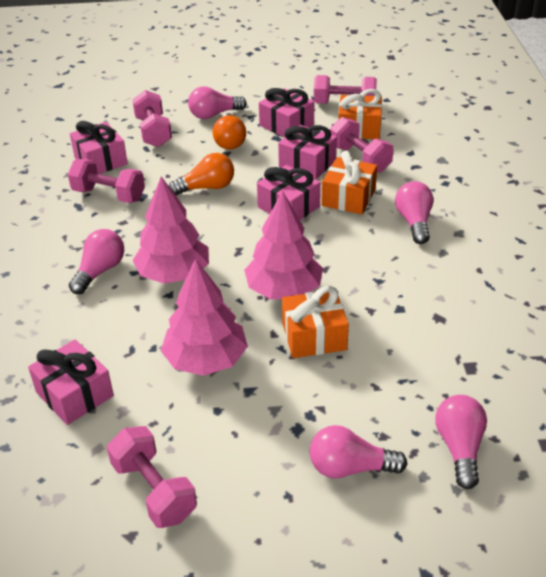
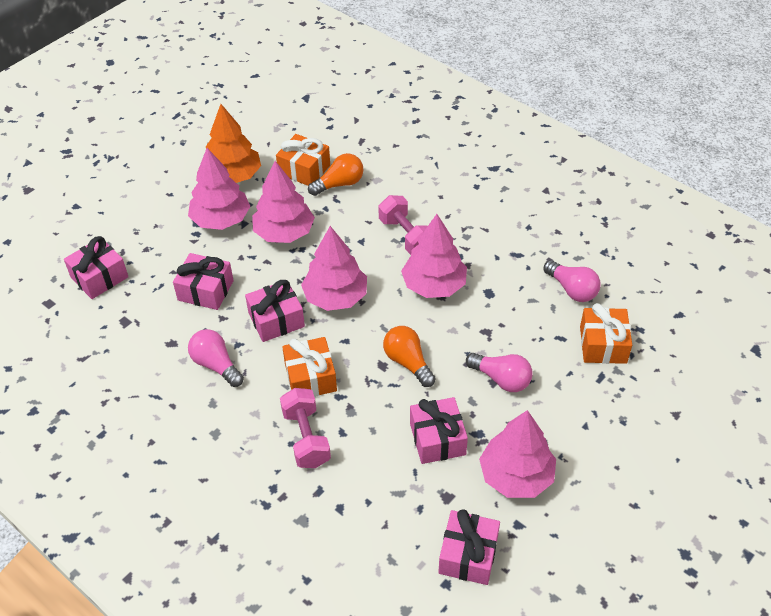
orange tree: none = 0 -> [206,104,261,183] = 1
pink dumbbell: [68,159,145,203] [107,426,197,528] [132,90,172,147] [314,75,377,104] [330,117,394,173] = 5 -> [280,388,331,468] [378,195,427,255] = 2
pink light bulb: [69,229,124,294] [188,86,246,119] [310,425,407,478] [395,181,433,244] [435,395,487,489] = 5 -> [188,329,244,387] [466,353,533,392] [543,260,601,302] = 3
pink tree: [132,177,209,284] [161,259,248,376] [244,191,323,299] = 3 -> [188,148,251,230] [252,161,315,243] [301,226,367,311] [401,214,467,298] [479,410,556,498] = 5

